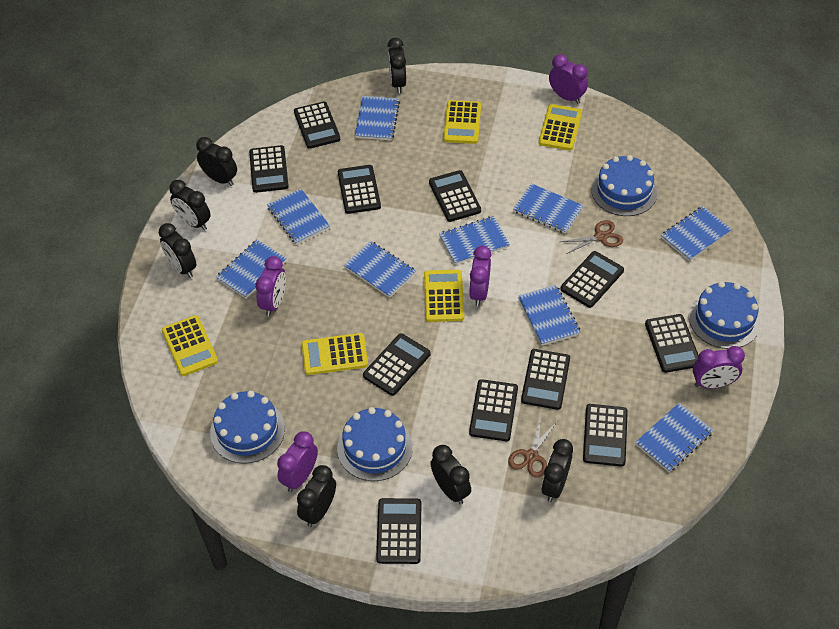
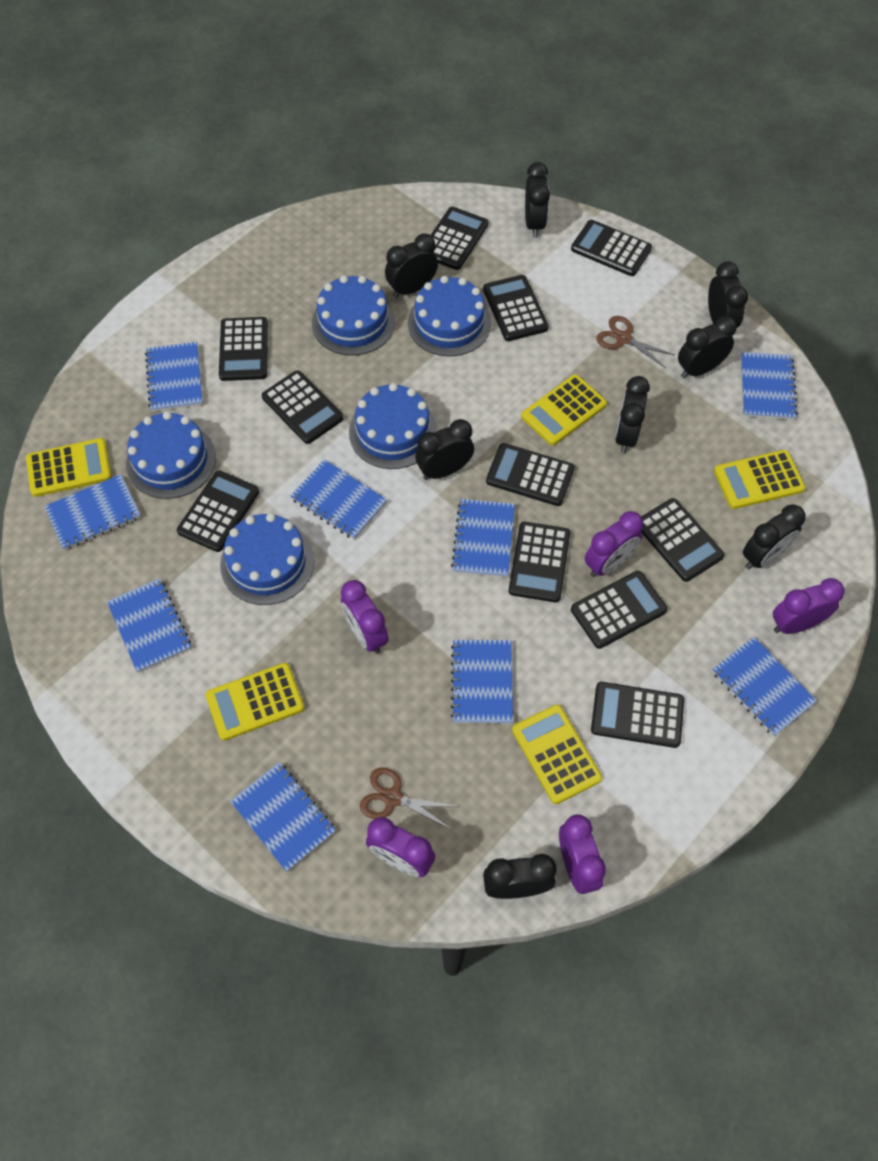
black clock: [159,223,196,278] [169,180,211,231] [196,137,237,186] [297,465,336,527] [387,38,406,93] [430,445,471,504] [541,439,573,502] = 7 -> [385,233,438,298] [415,419,474,480] [483,854,556,899] [525,162,550,238] [615,376,650,453] [678,316,737,378] [708,262,748,328] [743,504,805,570] = 8
blue cake: [210,391,285,464] [337,407,413,481] [591,155,657,216] [689,281,761,349] = 4 -> [126,411,216,499] [220,513,314,605] [312,275,395,356] [349,383,437,469] [408,276,491,356] = 5

